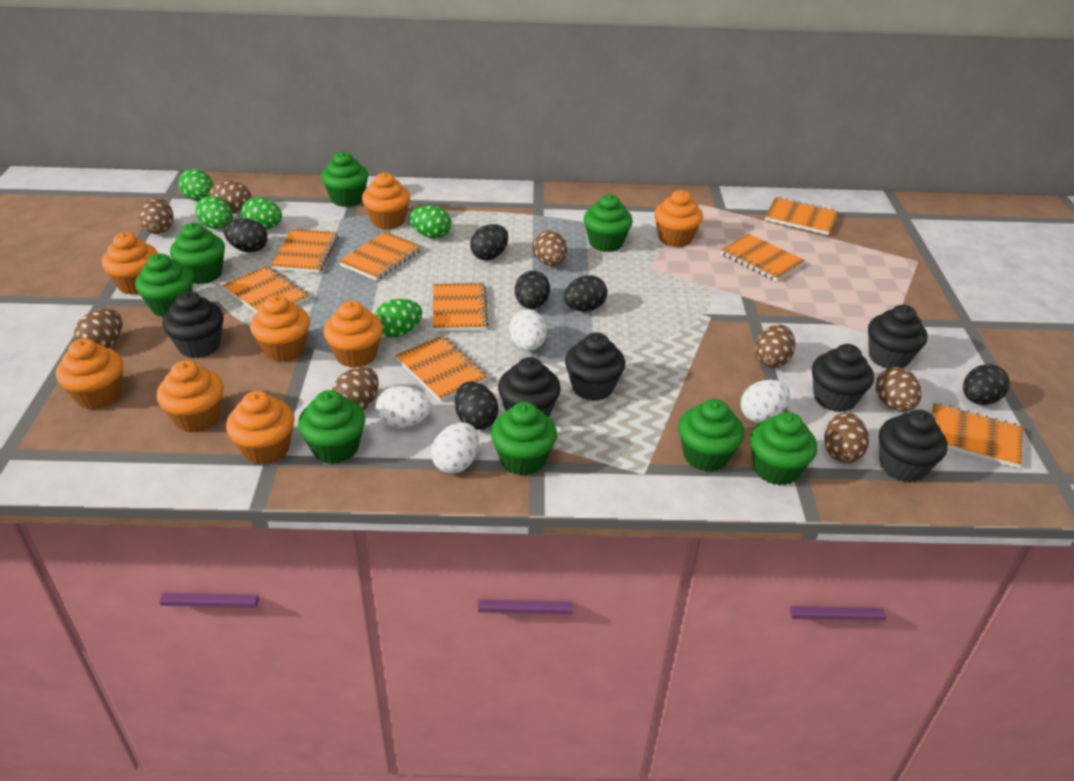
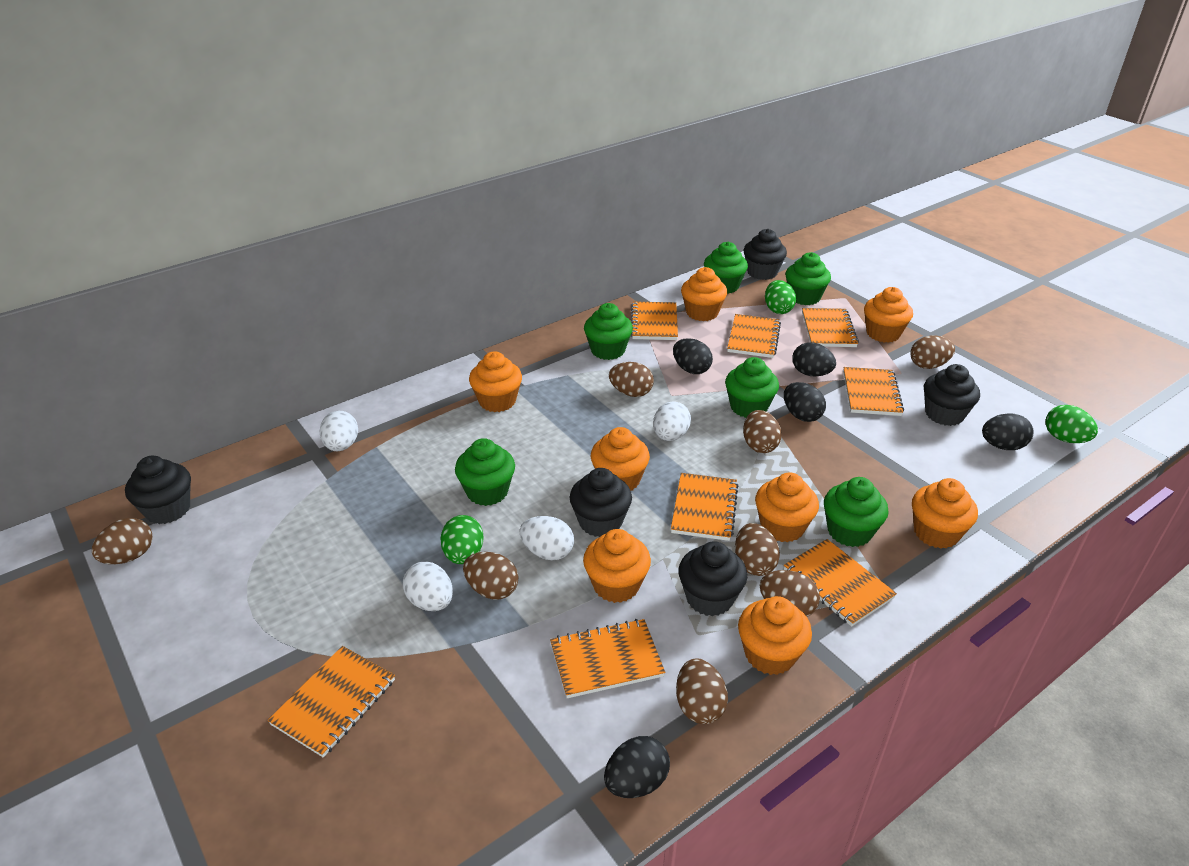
black cupcake: [163,291,223,358] [498,357,561,417] [565,332,625,401] [812,344,874,412] [868,305,927,369] [879,410,948,483] = 6 -> [125,456,191,524] [570,468,632,537] [679,541,747,616] [743,229,787,280] [924,364,980,426] = 5
black egg: [223,218,268,253] [455,381,498,430] [470,224,508,260] [515,271,550,309] [564,275,607,312] [963,364,1010,405] = 6 -> [604,736,670,798] [673,338,713,374] [784,382,826,422] [792,343,836,377] [982,413,1034,450] = 5
green cupcake: [135,253,193,317] [170,223,225,284] [298,390,365,464] [321,151,368,207] [491,402,557,476] [584,194,633,252] [678,399,744,472] [750,412,817,485] = 8 -> [455,438,515,506] [584,303,633,360] [704,242,748,294] [725,357,779,418] [785,252,831,305] [824,477,889,547] = 6
green egg: [178,169,214,201] [195,196,233,229] [241,197,282,230] [375,299,422,338] [409,205,451,239] = 5 -> [440,515,484,564] [765,280,796,314] [1045,405,1098,443] = 3

